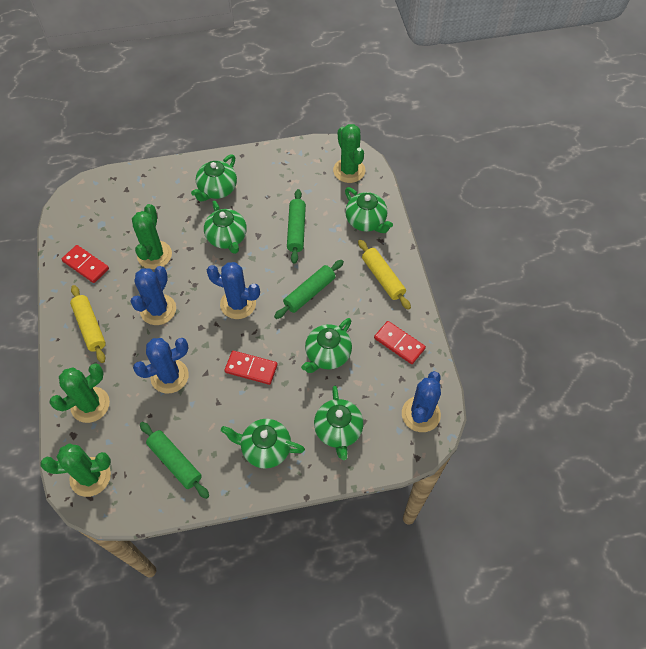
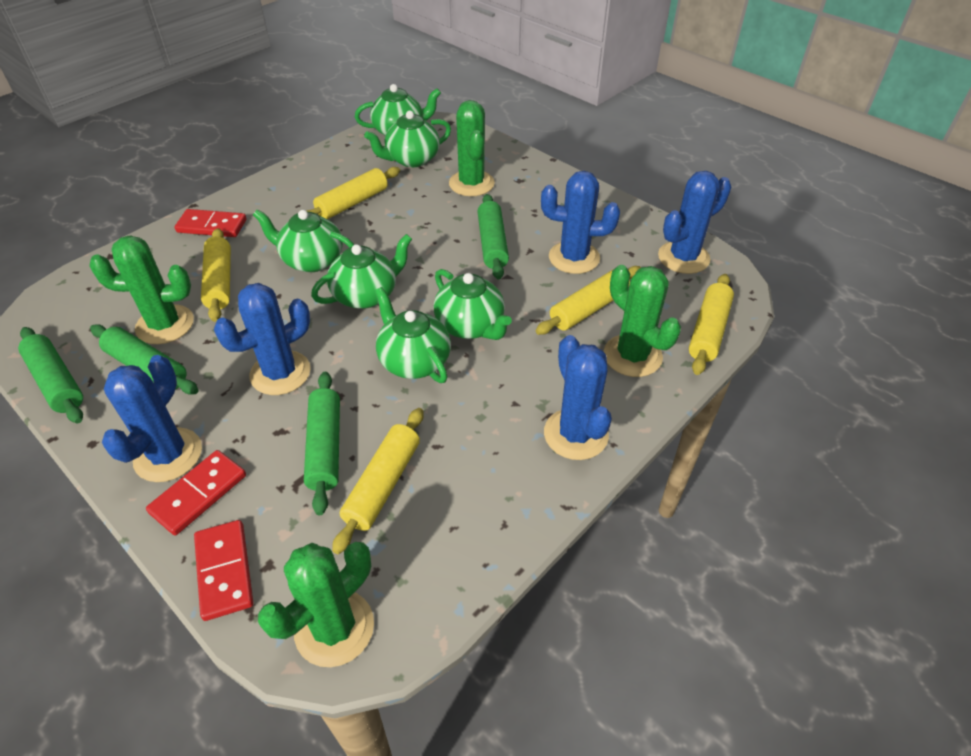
blue cactus: [130,266,176,325] [133,338,189,394] [207,262,260,319] [402,371,441,432] = 4 -> [102,355,202,482] [214,283,311,395] [541,171,620,274] [544,335,612,460] [658,171,731,274] = 5
green rolling pin: [140,422,209,499] [274,260,344,319] [287,189,306,264] = 3 -> [18,327,83,423] [90,324,198,395] [304,372,340,515] [478,194,509,279] = 4
yellow rolling pin: [70,285,106,363] [358,239,411,310] = 2 -> [201,228,231,322] [306,167,400,219] [332,408,424,554] [536,266,641,335] [689,274,734,375] = 5

